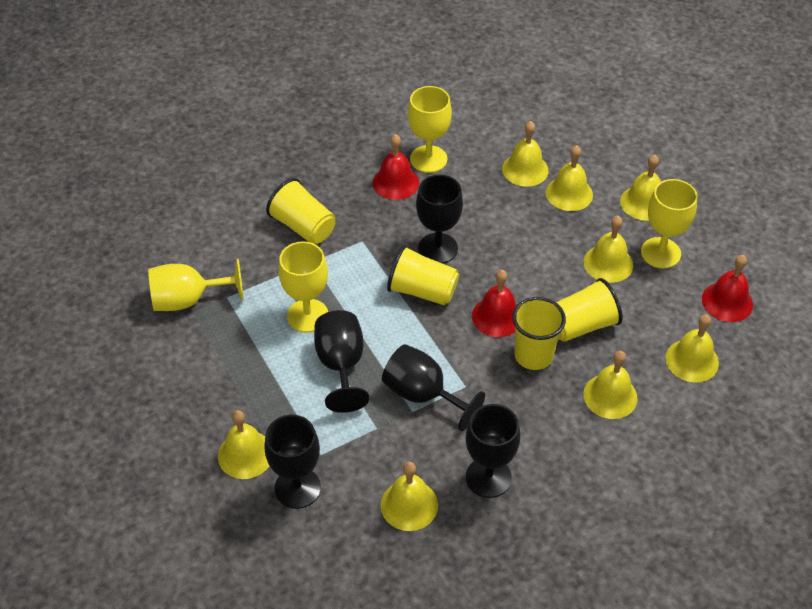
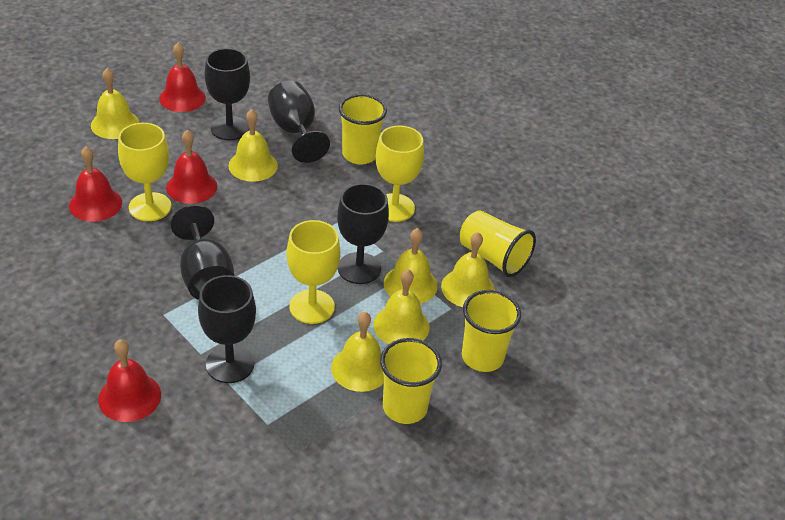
red bell: [373,134,419,200] [472,270,517,337] [702,255,753,322] = 3 -> [69,146,122,222] [98,339,161,422] [159,43,206,112] [166,130,217,204] = 4
yellow bell: [218,410,269,479] [381,462,438,531] [502,121,549,187] [546,145,593,211] [583,351,638,419] [584,216,633,283] [620,155,661,221] [666,314,719,382] = 8 -> [91,68,139,139] [228,109,278,182] [331,312,384,392] [373,269,430,344] [384,228,438,304] [441,232,495,307] = 6
yellow goblet: [148,259,244,311] [278,241,328,333] [408,86,452,173] [641,179,697,269] = 4 -> [118,123,171,221] [287,220,341,324] [376,126,424,222] = 3

